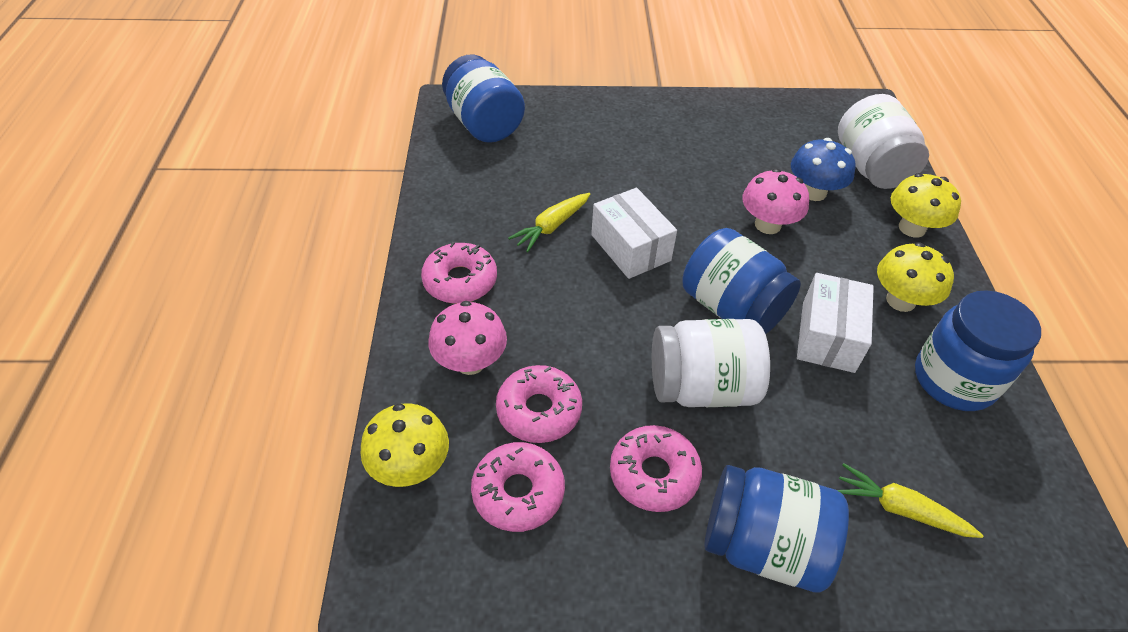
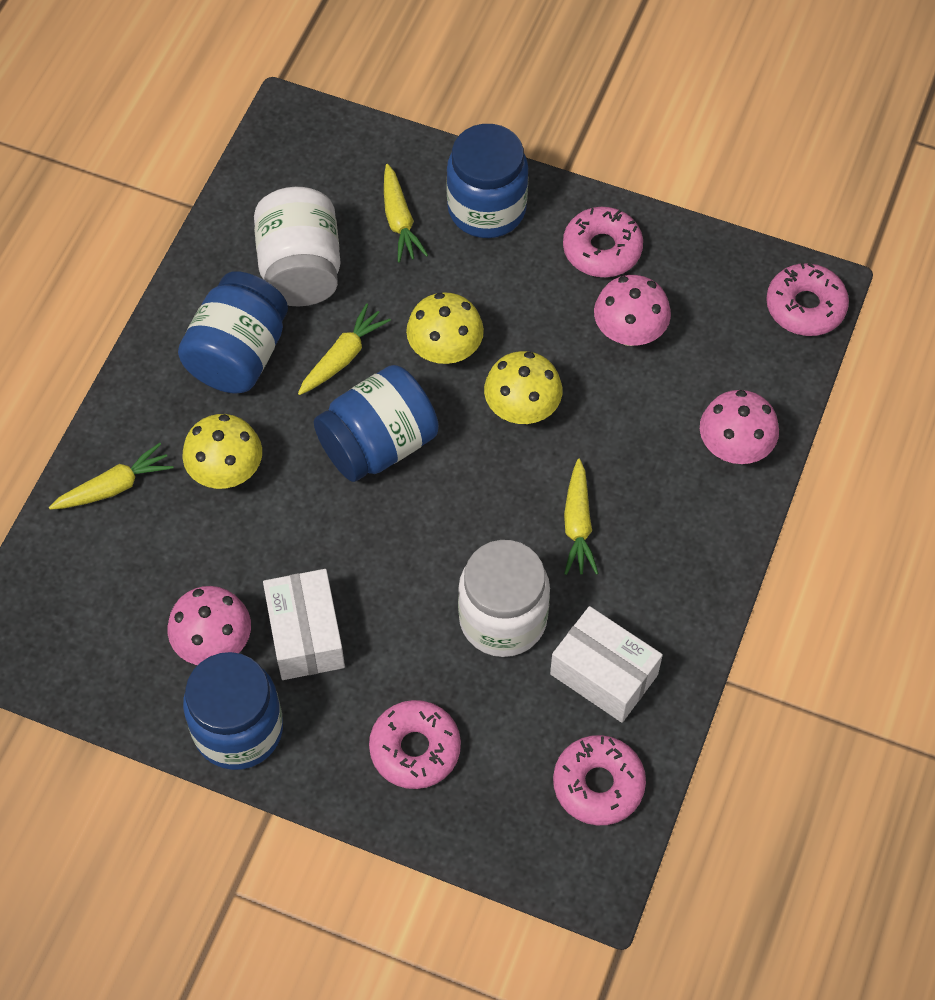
blue mushroom: [791,138,856,201] = 1 -> none = 0
pink mushroom: [428,301,507,375] [742,169,809,234] = 2 -> [168,586,251,665] [594,275,671,346] [700,390,779,464] = 3
yellow carrot: [508,193,590,252] [837,463,983,538] = 2 -> [49,443,173,510] [298,303,391,395] [384,164,428,263] [564,459,599,575] = 4

